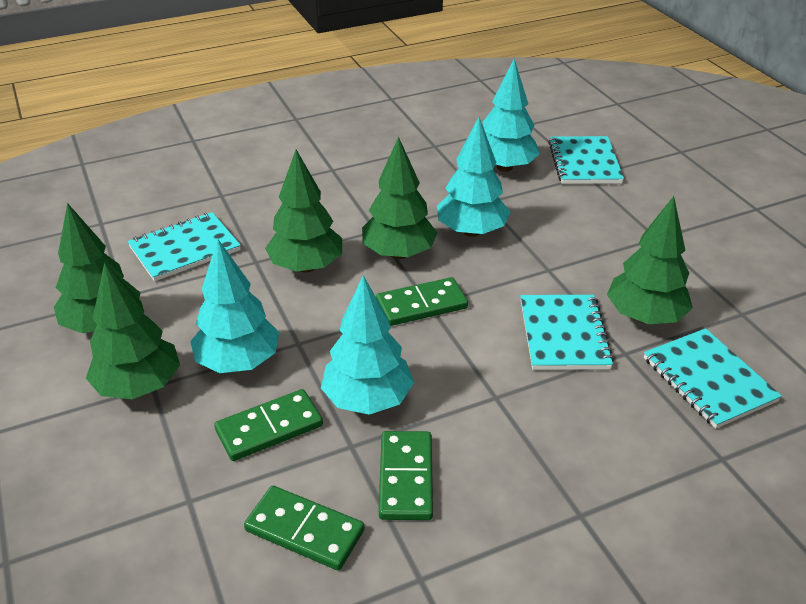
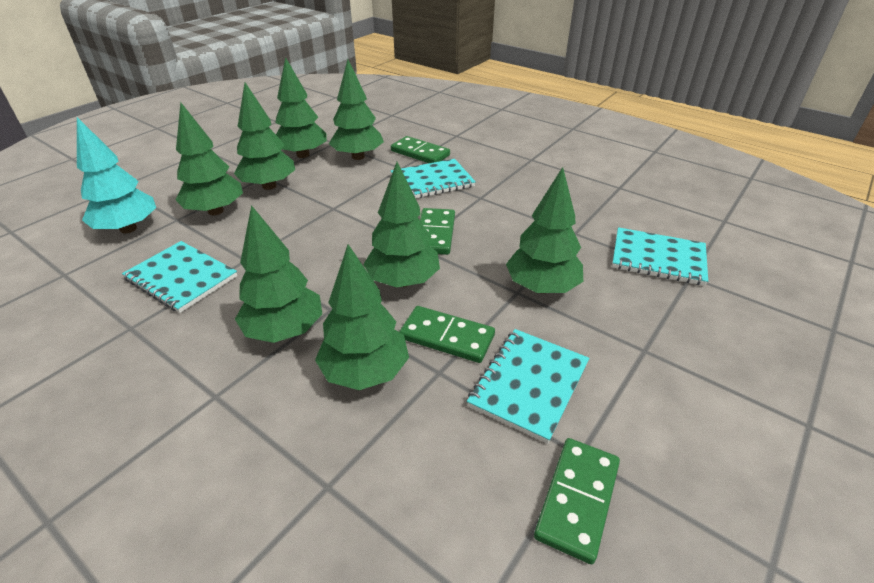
green tree: [54,203,140,333] [86,262,180,399] [265,150,342,273] [362,137,437,259] [607,196,693,324] = 5 -> [176,102,243,215] [234,82,295,190] [235,205,322,343] [275,57,327,158] [315,244,409,390] [329,59,384,160] [363,162,440,287] [506,167,583,294] = 8
turquoise tree: [190,239,279,373] [321,275,414,415] [437,117,510,237] [483,59,540,172] = 4 -> [77,117,156,233] = 1

